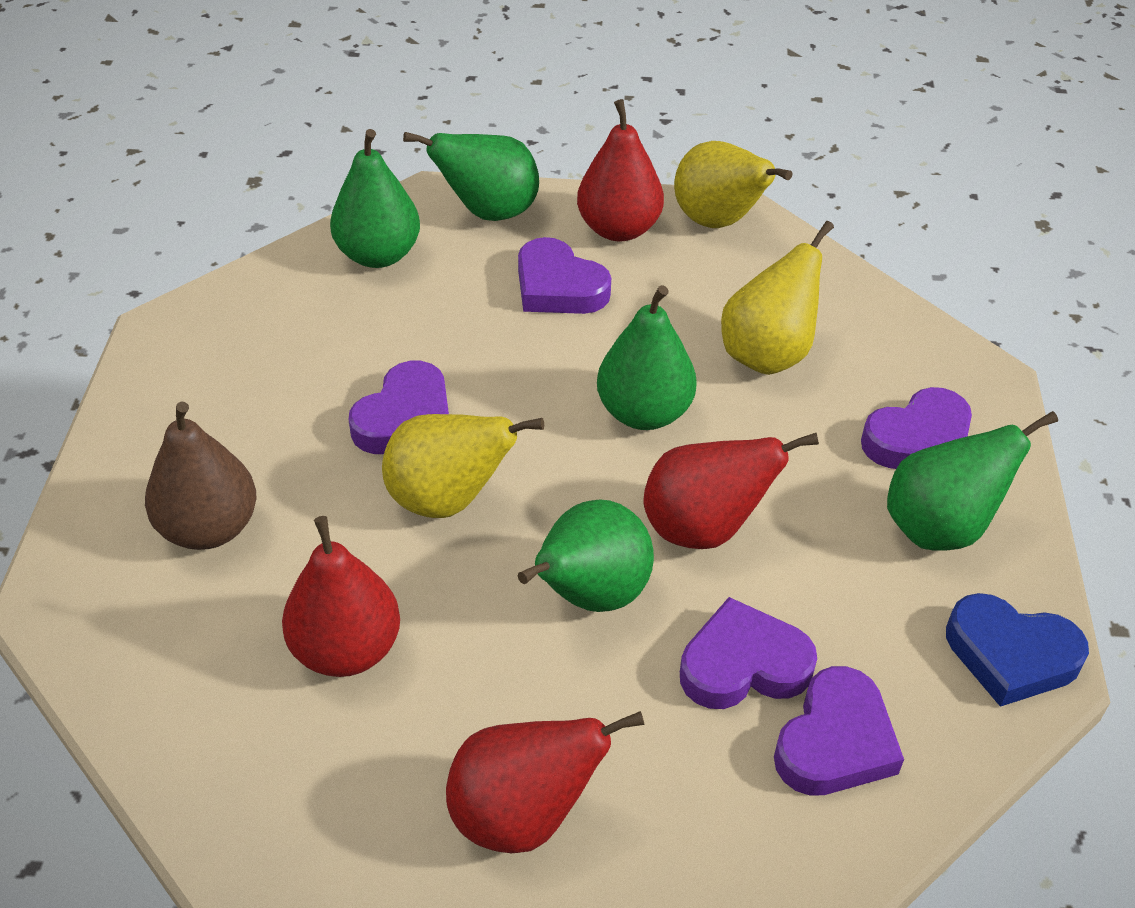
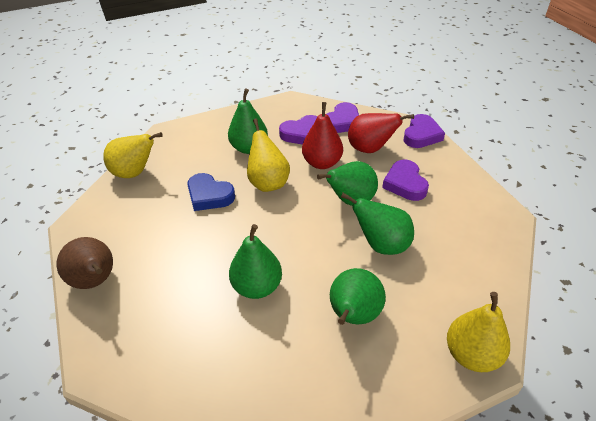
purple heart: [349,361,449,454] [518,237,611,314] [680,597,817,709] [774,666,904,796] [861,387,972,469] = 5 -> [279,115,318,145] [327,102,359,133] [382,160,429,201] [404,114,445,148] = 4
red pear: [282,516,400,677] [446,711,644,854] [577,99,664,242] [643,433,819,549] = 4 -> [302,102,343,169] [348,113,414,153] = 2

